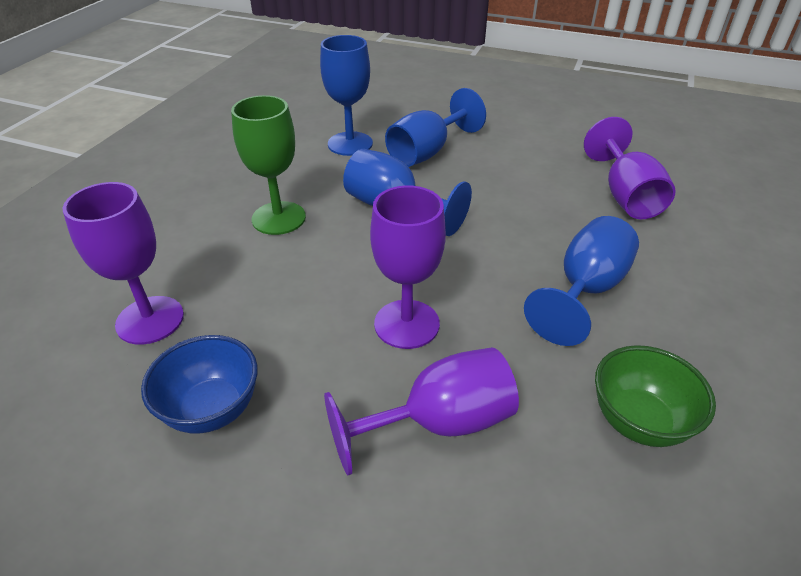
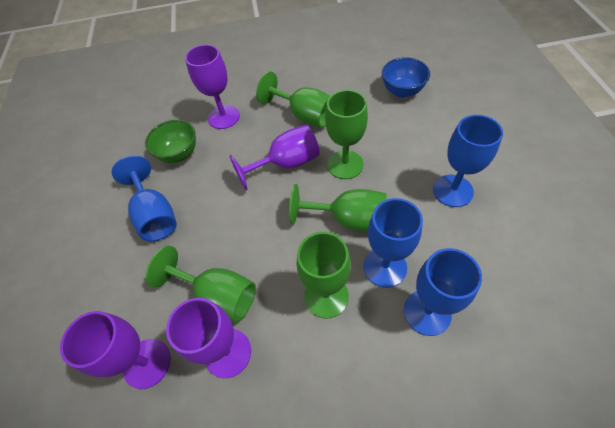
green goblet: [231,95,306,235] = 1 -> [146,246,256,323] [256,71,330,128] [289,184,386,231] [297,232,351,319] [325,90,368,179] = 5

